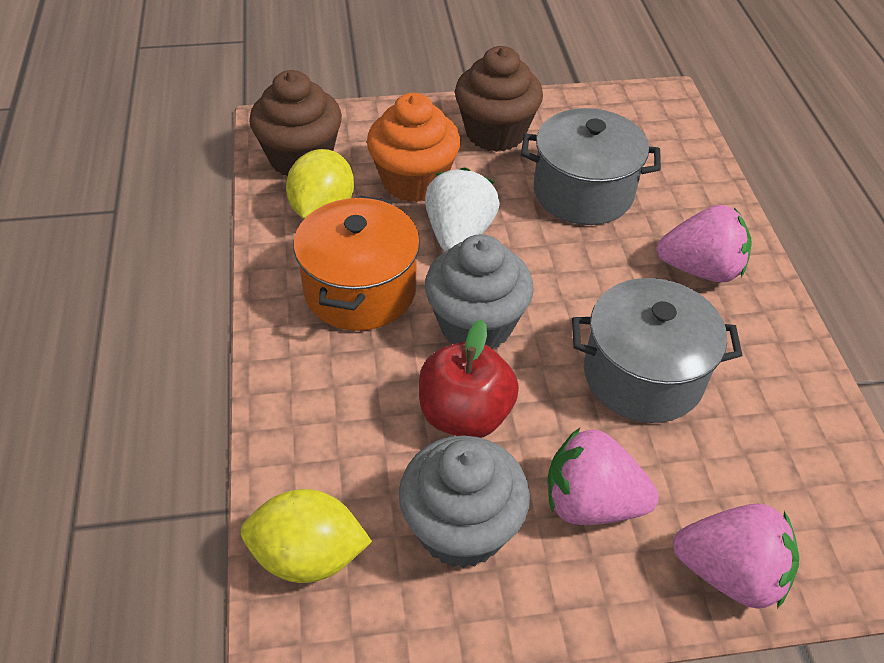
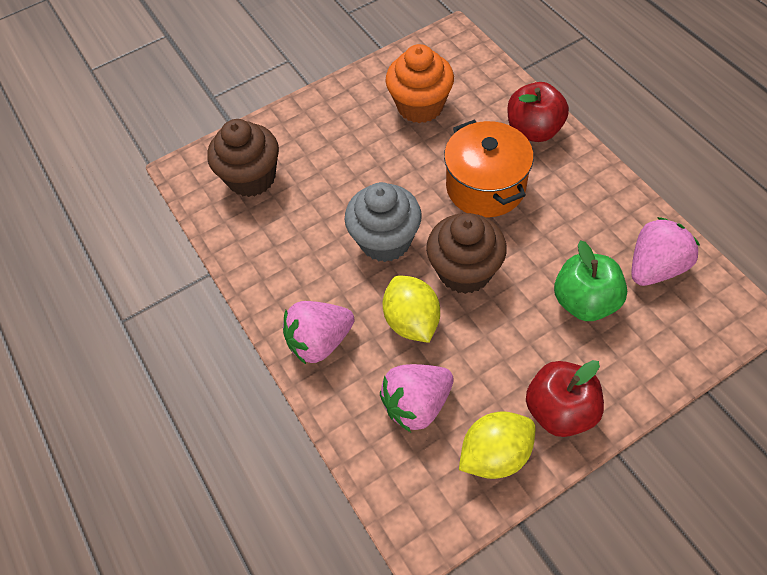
green apple: none = 0 -> [554,240,627,321] = 1
grey cupcake: [399,435,530,568] [425,234,534,349] = 2 -> [344,182,422,262] = 1
grey pot: [521,108,661,225] [572,278,742,423] = 2 -> none = 0
red apple: [419,319,519,438] = 1 -> [507,82,569,142] [526,360,604,437] = 2
white strawberry: [425,167,500,251] = 1 -> none = 0

